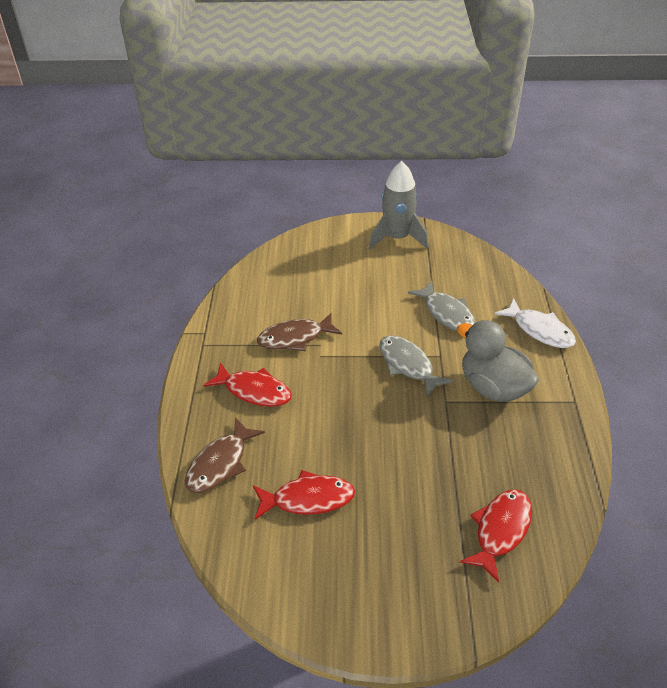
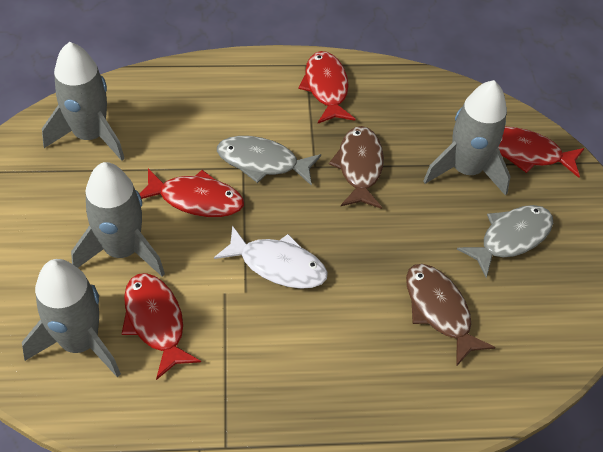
grey duck: [457,320,539,402] = 1 -> none = 0
grey rocket: [369,161,429,250] = 1 -> [22,259,121,377] [42,42,125,161] [71,162,165,277] [423,80,511,196] = 4
red fish: [203,362,292,407] [253,470,355,520] [460,489,532,583] = 3 -> [122,273,201,380] [139,169,244,217] [298,51,355,123] [498,127,585,178] = 4

